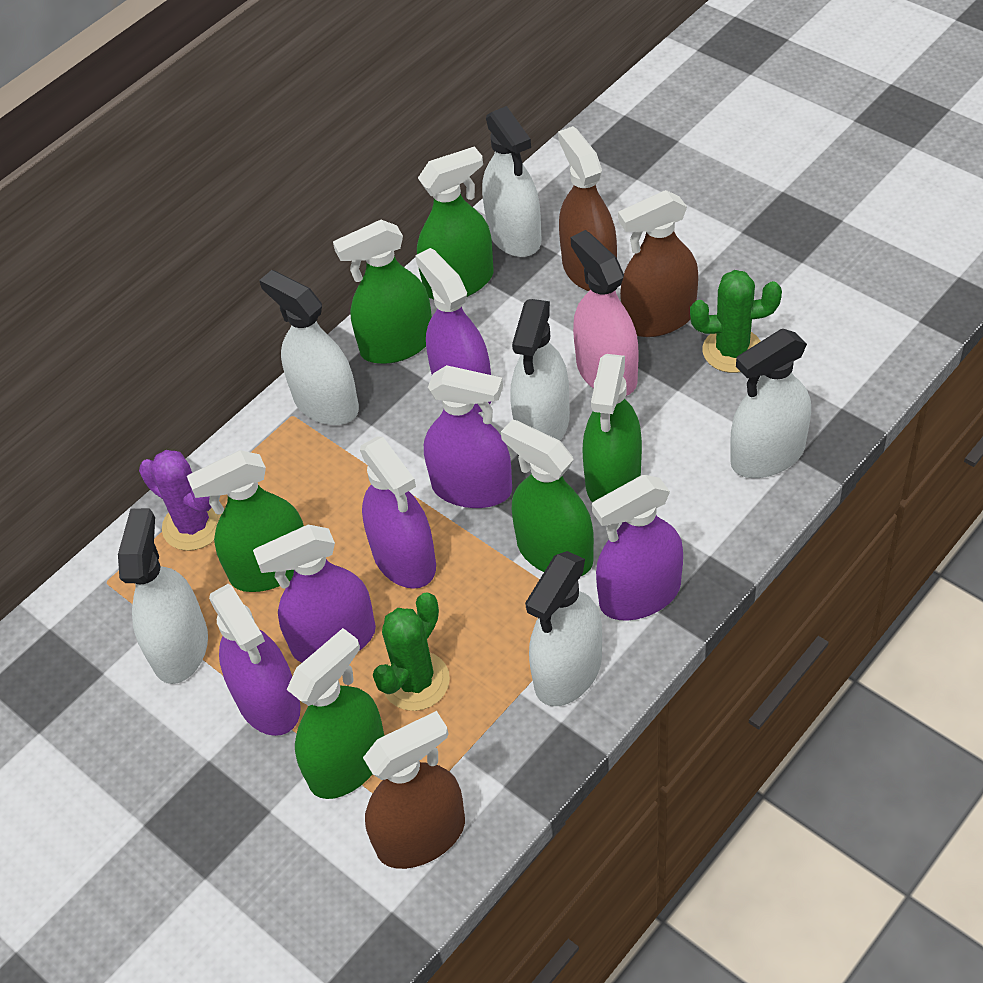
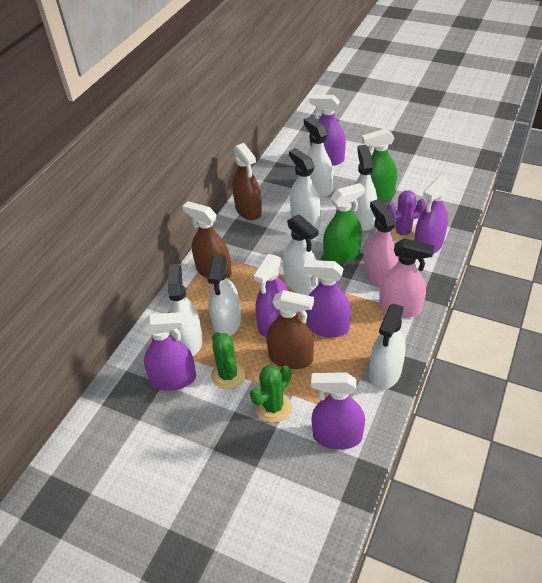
green spray bottle: [187,450,304,592] [287,628,384,799] [333,220,432,364] [417,146,494,300] [501,419,594,576] [582,354,642,503] = 6 -> [323,183,365,265] [362,129,397,202] = 2
pink spray bottle: [571,230,638,396] = 1 -> [365,199,398,288] [379,238,434,318] = 2
white spray bottle: [118,508,208,684] [259,270,359,425] [482,106,542,257] [511,299,570,441] [525,551,602,706] [730,329,811,478] = 6 -> [168,264,203,356] [207,255,241,336] [282,214,318,295] [289,148,321,229] [304,117,333,197] [351,145,377,231] [369,304,406,390] = 7

